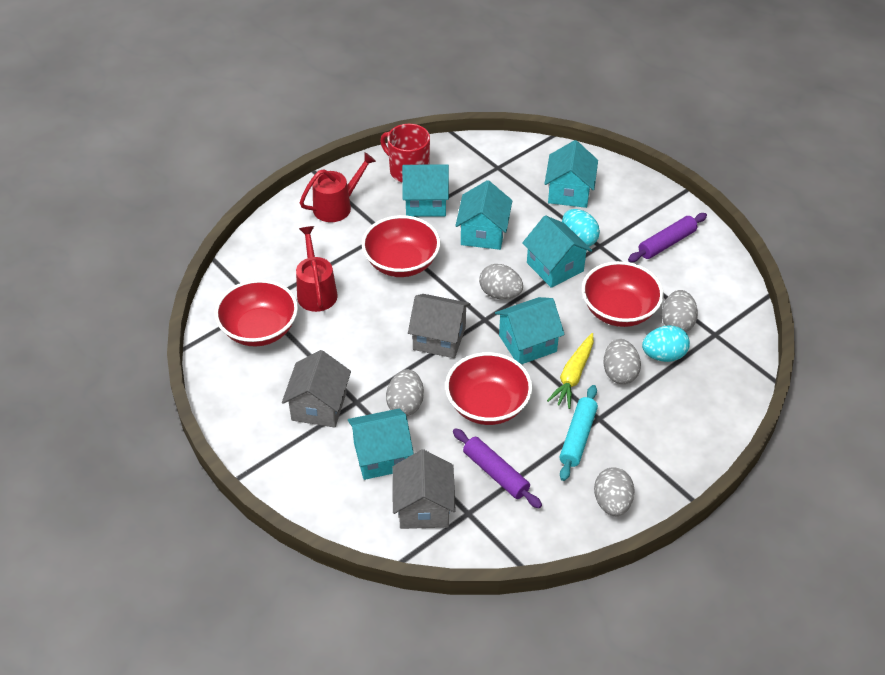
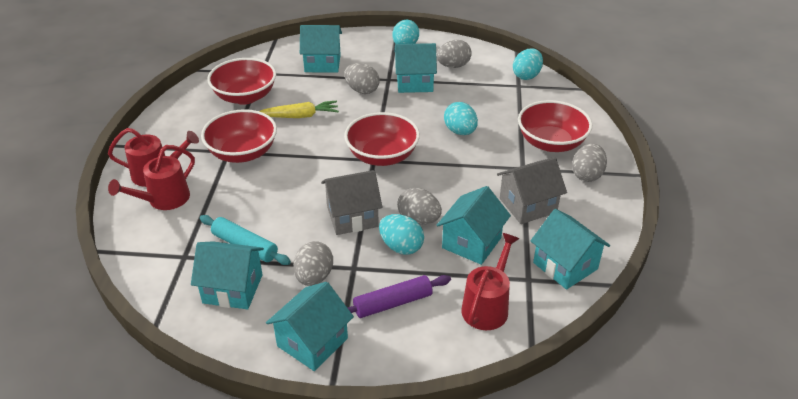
grey house: [282,350,351,428] [392,449,456,529] [408,294,471,358] = 3 -> [321,170,383,235] [497,157,567,224] = 2
purple rolling pin: [453,428,542,508] [628,213,707,262] = 2 -> [347,275,451,318] = 1
red mug: [380,124,430,182] = 1 -> none = 0
red watering can: [296,226,338,312] [300,153,376,222] = 2 -> [108,128,199,187] [108,145,195,210] [461,233,519,330] = 3
turquoise egg: [562,209,600,247] [642,325,690,362] = 2 -> [379,214,424,255] [392,20,419,44] [444,102,478,135] [513,49,543,80] = 4

